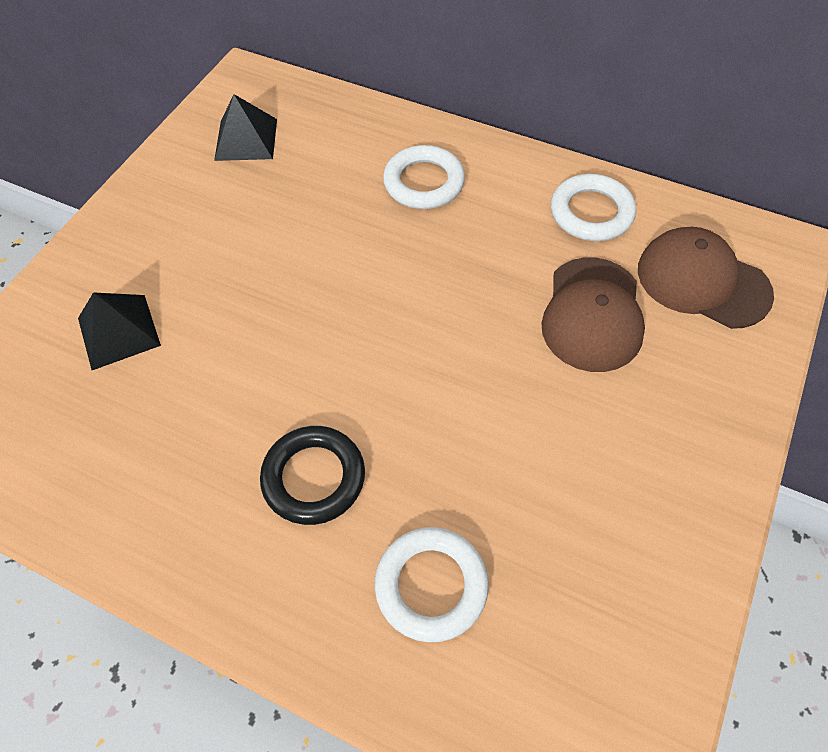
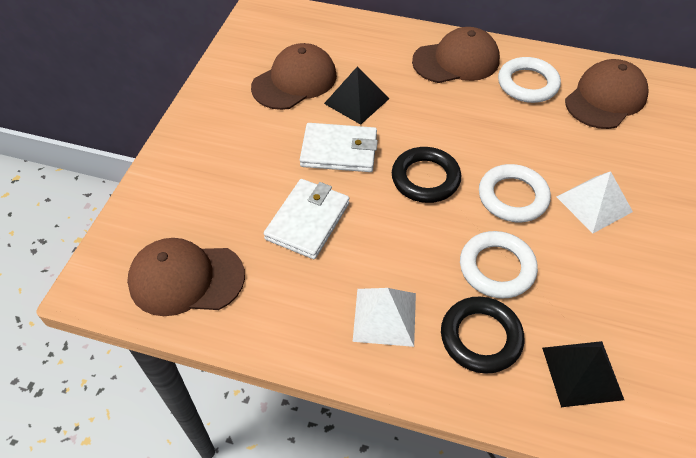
black ring: [260,426,365,525] = 1 -> [392,147,461,203] [441,297,524,374] = 2
brown cap: [541,257,645,372] [638,227,774,329] = 2 -> [127,238,245,316] [251,43,337,110] [412,27,500,83] [565,59,649,129] = 4
white pyramid: none = 0 -> [353,288,416,347] [557,171,633,233] = 2
white wallet: none = 0 -> [264,179,349,259] [300,123,378,172] = 2

